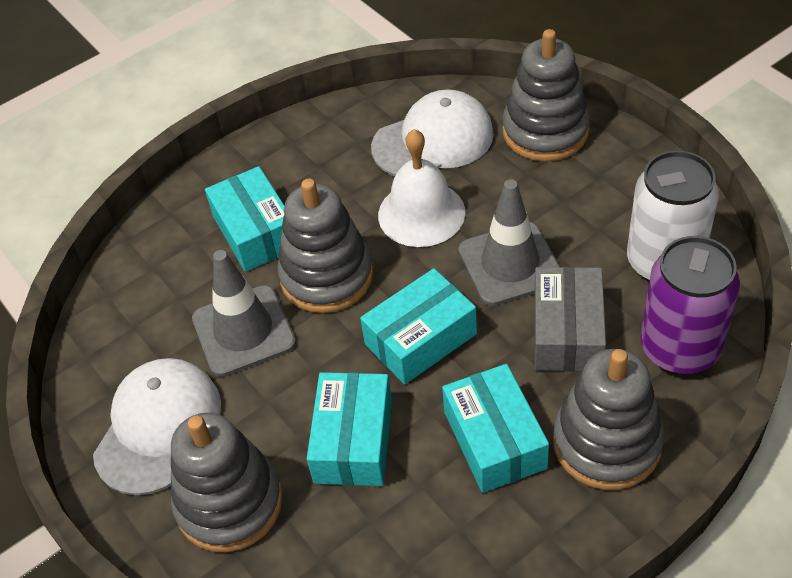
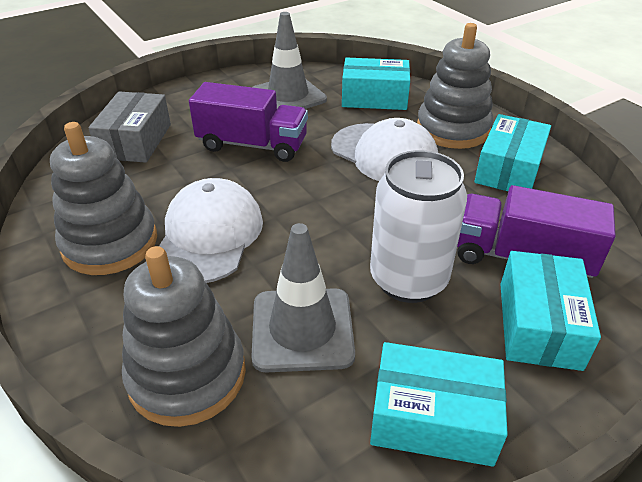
grey stacking toy: [171,412,283,552] [277,179,373,313] [502,29,590,162] [553,349,664,490] = 4 -> [50,122,157,275] [122,246,246,427] [417,23,493,149] = 3
purple can: [640,236,740,375] = 1 -> none = 0
purple truck: none = 0 -> [189,82,308,162] [457,185,616,278] = 2
white bell: [378,129,465,247] = 1 -> none = 0

